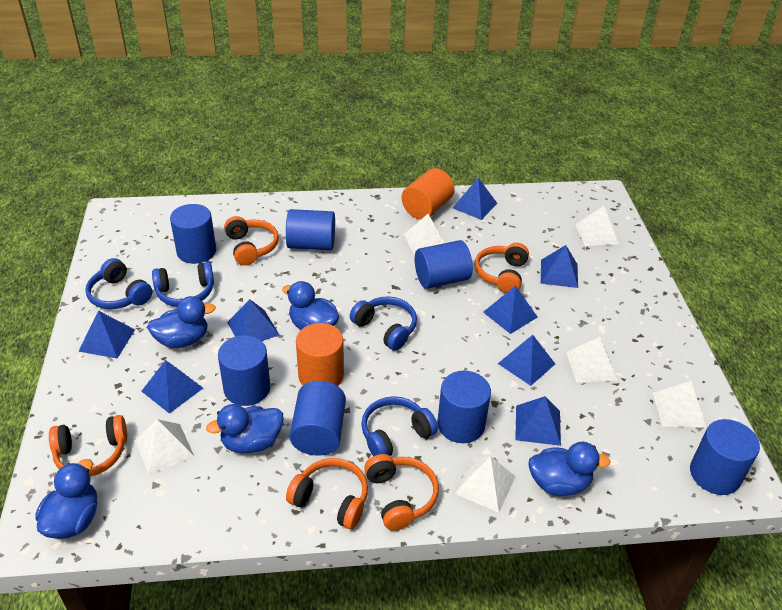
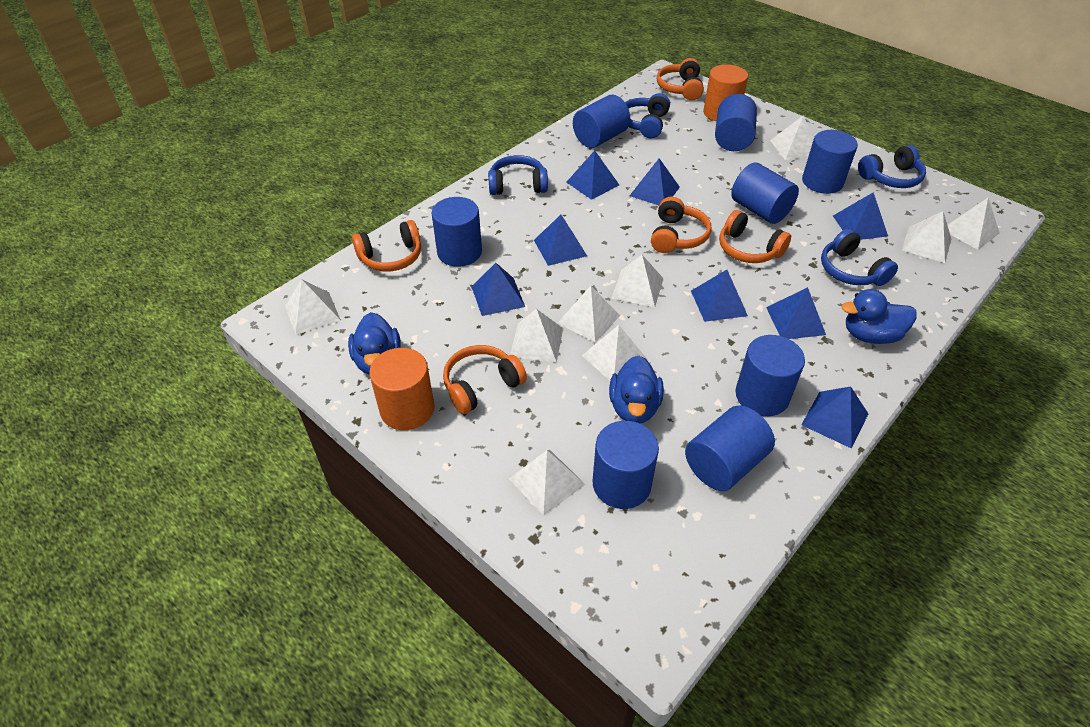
blue cylinder: [170,204,216,264] [218,335,271,406] [286,209,335,250] [290,381,346,456] [415,240,473,289] [437,371,491,443] [690,419,760,495] = 7 -> [432,197,482,267] [573,95,630,148] [593,421,659,509] [685,405,775,491] [715,94,757,151] [731,162,799,224] [735,335,805,416] [802,130,858,194] = 8
blue duck: [35,459,98,539] [147,296,216,348] [206,404,284,453] [282,281,339,330] [528,442,611,496] = 5 -> [348,312,401,375] [609,356,664,423] [841,289,917,344] = 3
white pyramid: [135,419,195,475] [404,214,444,256] [454,456,516,513] [566,337,617,382] [575,206,619,246] [653,381,706,428] = 6 -> [285,279,341,335] [509,450,586,516] [510,309,563,362] [557,286,620,342] [582,325,649,381] [611,255,663,307] [770,115,813,160] [902,211,951,263] [947,198,1000,250] = 9

